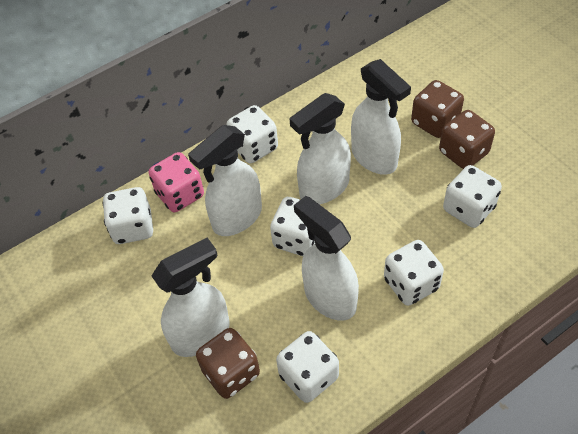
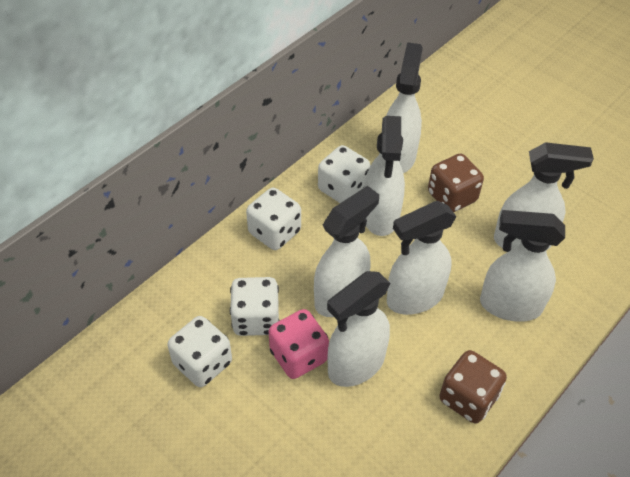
brown dice: [196,328,260,399] [411,80,464,138] [439,110,495,169] = 3 -> [428,154,484,212] [439,350,507,424] = 2
white dice: [102,187,153,244] [226,105,278,163] [270,197,315,256] [276,331,339,403] [384,240,444,306] [443,165,502,228] = 6 -> [167,316,232,387] [230,277,280,336] [246,188,301,250] [318,145,370,203] = 4
white spray bottle: [151,238,230,357] [188,125,262,236] [290,93,351,204] [294,196,359,321] [351,59,411,175] = 5 -> [314,186,379,317] [327,271,390,387] [364,116,405,236] [386,42,423,173] [387,201,457,315] [480,210,565,322] [494,142,594,251] = 7

